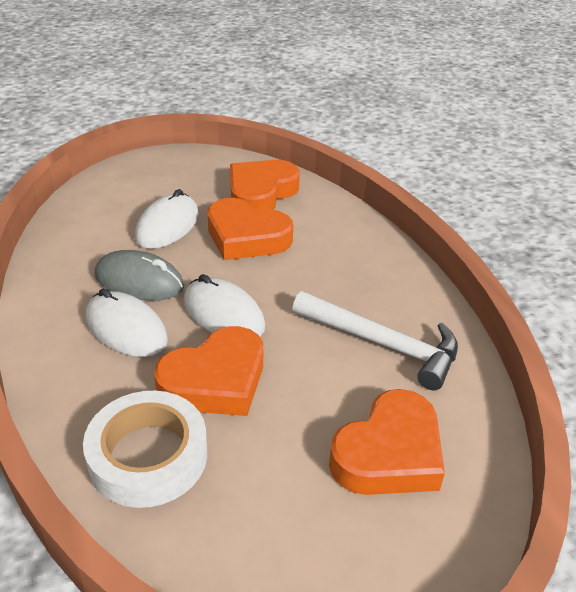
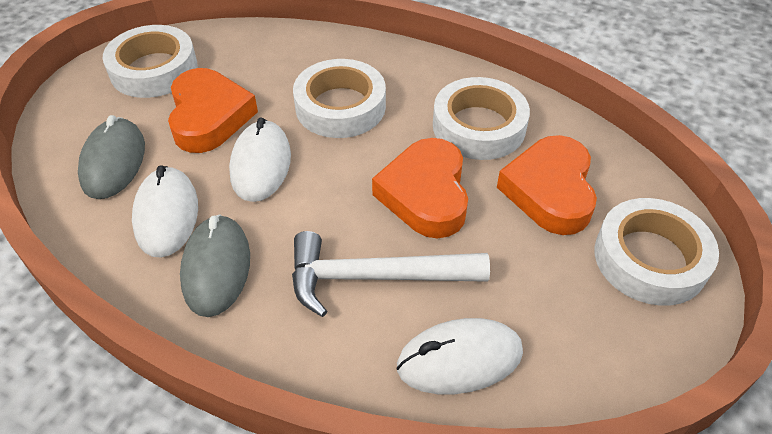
grey mouse: [95,250,184,301] = 1 -> [78,115,145,199] [180,214,250,317] = 2
orange heart: [154,326,263,416] [207,198,293,260] [230,160,300,210] [329,389,445,495] = 4 -> [168,68,258,153] [372,138,468,239] [497,135,597,235] = 3
white tape: [83,391,207,508] = 1 -> [103,25,198,98] [293,59,386,138] [433,77,530,160] [594,198,719,306] = 4

